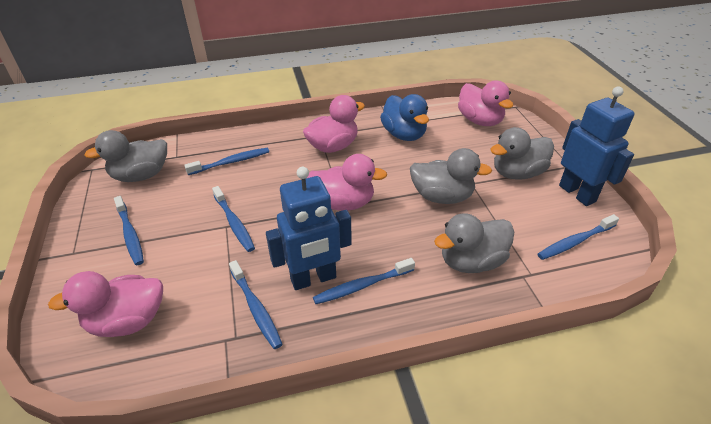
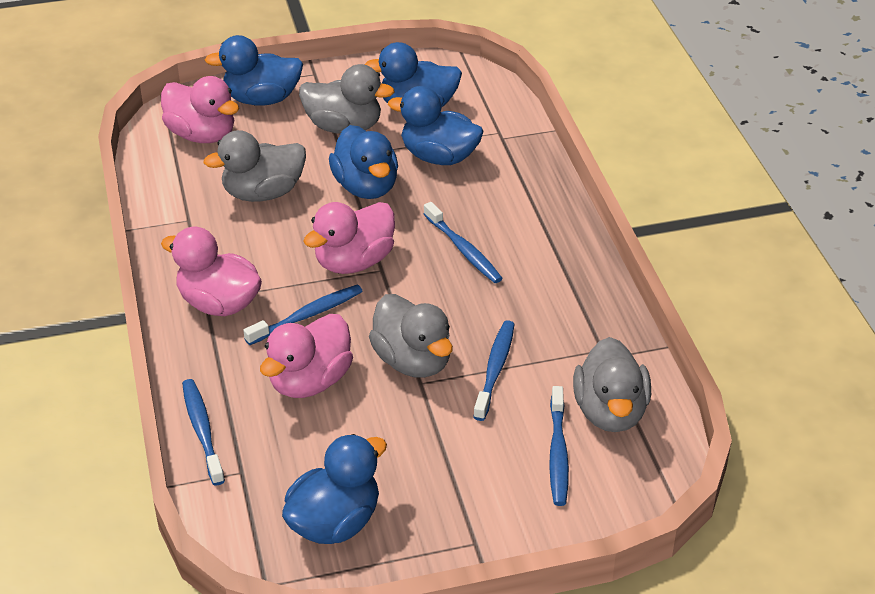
blue duck: [380,94,429,141] = 1 -> [205,35,303,106] [282,434,387,544] [329,125,398,199] [365,42,462,107] [388,86,483,165] = 5
blue robot: [266,167,352,290] [559,86,635,206] = 2 -> none = 0
blue toothbrush: [114,196,144,265] [184,148,269,175] [212,186,255,252] [229,260,283,349] [313,258,415,304] [537,214,619,260] = 6 -> [182,379,225,485] [243,285,363,345] [424,202,503,283] [473,320,514,421] [549,386,569,506] = 5

